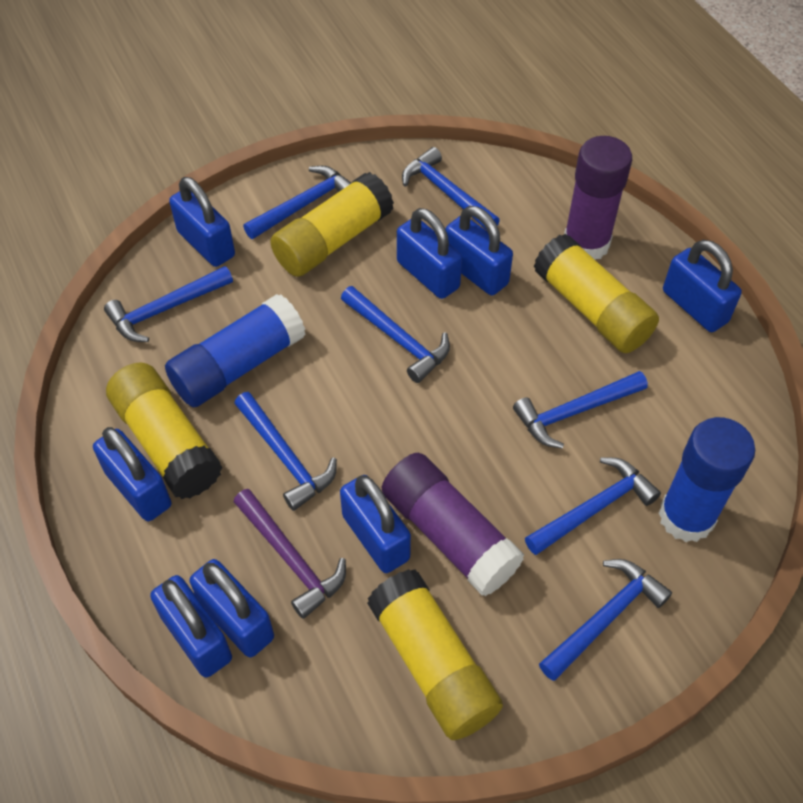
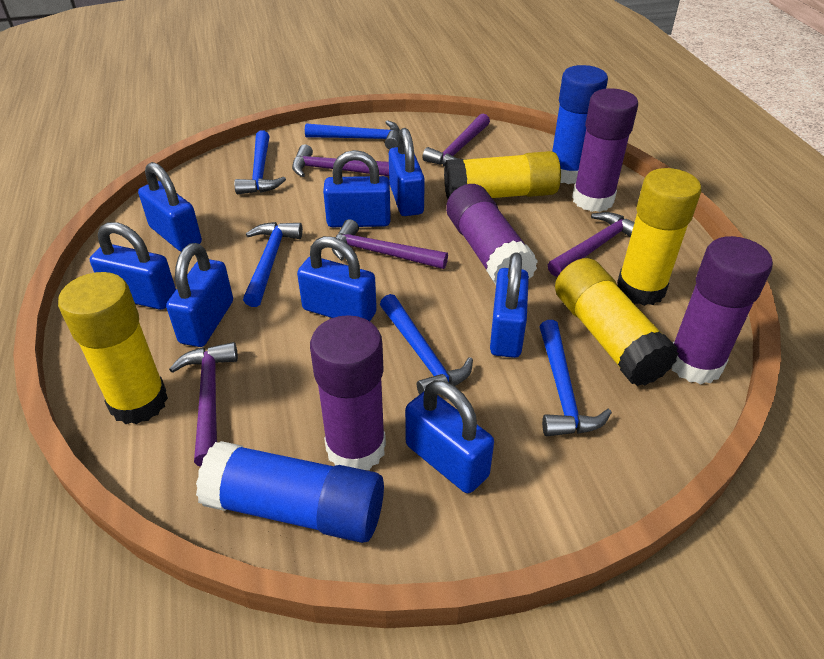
blue hammer: [104,266,233,342] [234,392,337,511] [243,166,351,239] [341,286,450,383] [402,147,500,230] [513,371,648,449] [525,457,661,555] [539,559,672,681] = 8 -> [234,130,286,194] [243,222,303,307] [305,120,400,150] [380,294,473,395] [539,320,612,436] = 5
purple glue stick: [382,453,525,596] [564,136,632,259] = 2 -> [310,315,386,470] [446,184,538,285] [572,88,638,212] [672,236,773,384] = 4
purple hammer: [234,489,346,619] = 1 -> [169,342,238,467] [292,144,389,177] [332,219,448,269] [423,113,490,167] [548,212,635,277] = 5

